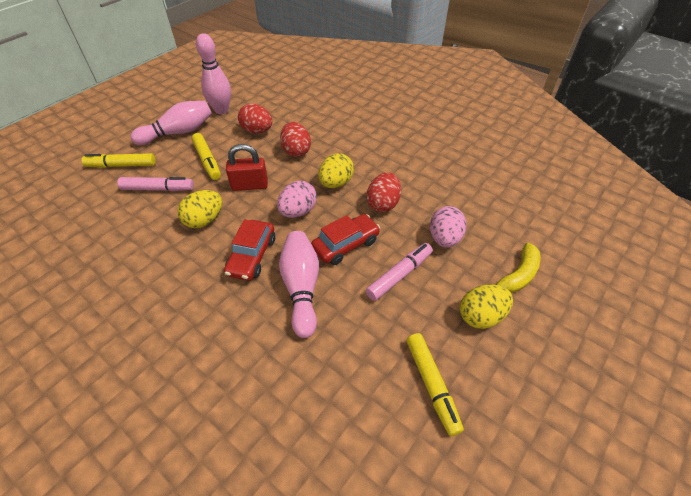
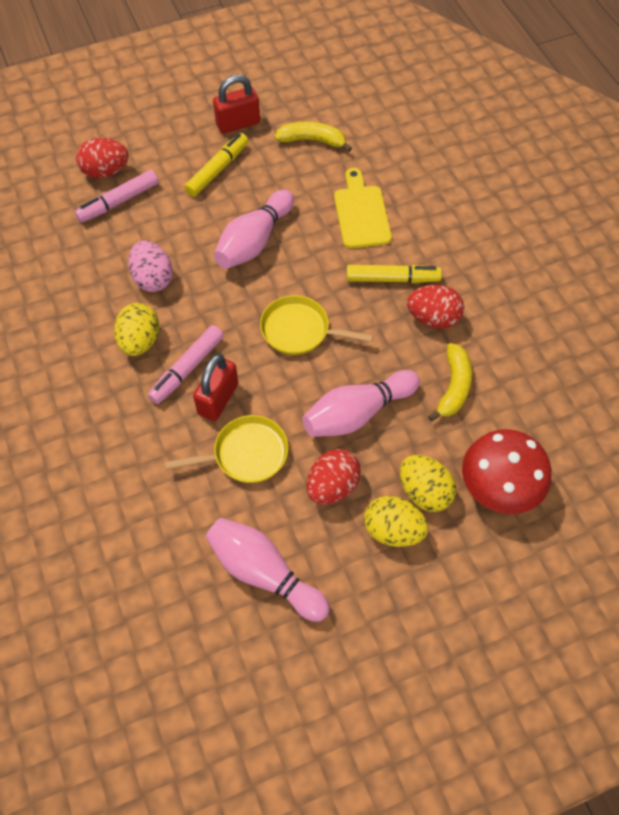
pink egg: [277,181,317,218] [430,206,467,248] = 2 -> [128,240,173,292] = 1
red car: [224,219,275,281] [311,214,380,265] = 2 -> none = 0
red mushroom: none = 0 -> [462,429,551,514] = 1
red padlock: [226,144,268,191] = 1 -> [193,354,238,421] [213,75,260,134] = 2
yellow banana: [490,243,541,293] = 1 -> [274,121,352,152] [428,343,472,421] = 2
yellow cutting board: none = 0 -> [334,168,392,248] = 1
yellow marker: [81,153,156,168] [192,133,221,180] [406,333,464,436] = 3 -> [184,133,249,197] [347,265,442,283] = 2
yellow pan: none = 0 -> [165,415,288,483] [260,295,374,355] = 2

